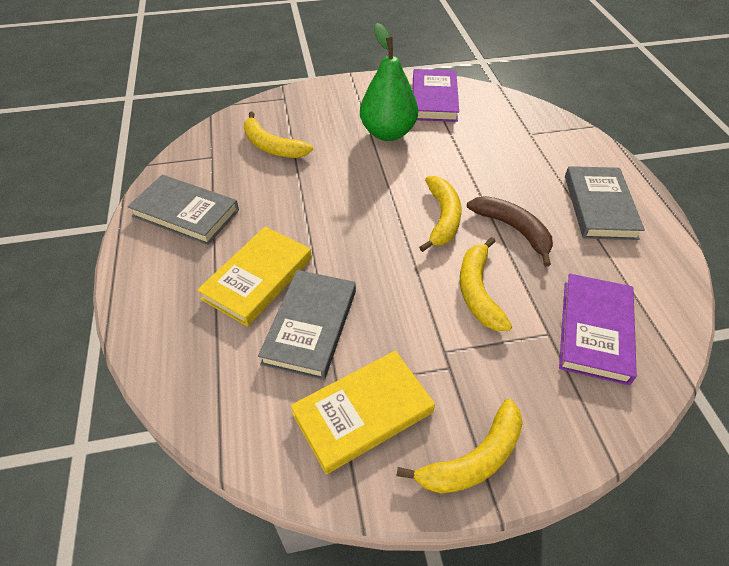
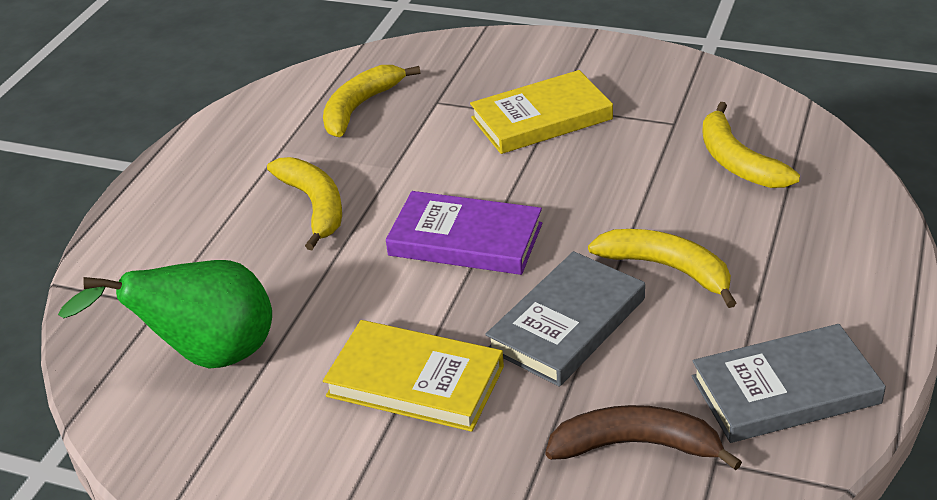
grey book: [127,175,239,245] [258,270,356,380] [565,166,645,240] = 3 -> [485,251,645,387] [692,324,886,443] = 2
purple book: [413,69,459,122] [559,274,637,385] = 2 -> [386,191,542,275] = 1

